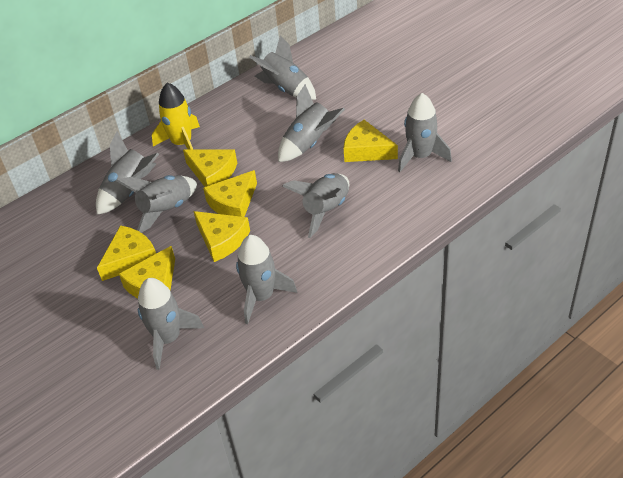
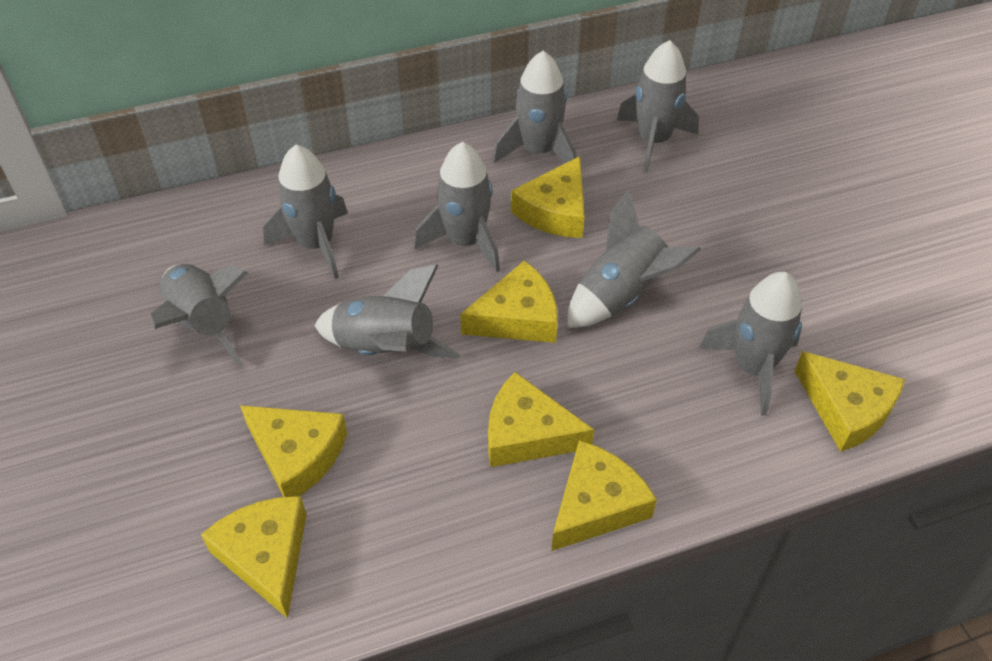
yellow cheese: [97,225,156,281] [119,246,175,299] [183,149,237,187] [193,211,250,262] [203,170,257,217] [344,120,398,162] = 6 -> [201,496,307,618] [240,405,347,497] [460,261,558,343] [488,372,594,467] [511,156,585,238] [551,440,657,551] [794,351,905,452] = 7
yellow rocket: [152,83,200,150] = 1 -> none = 0

